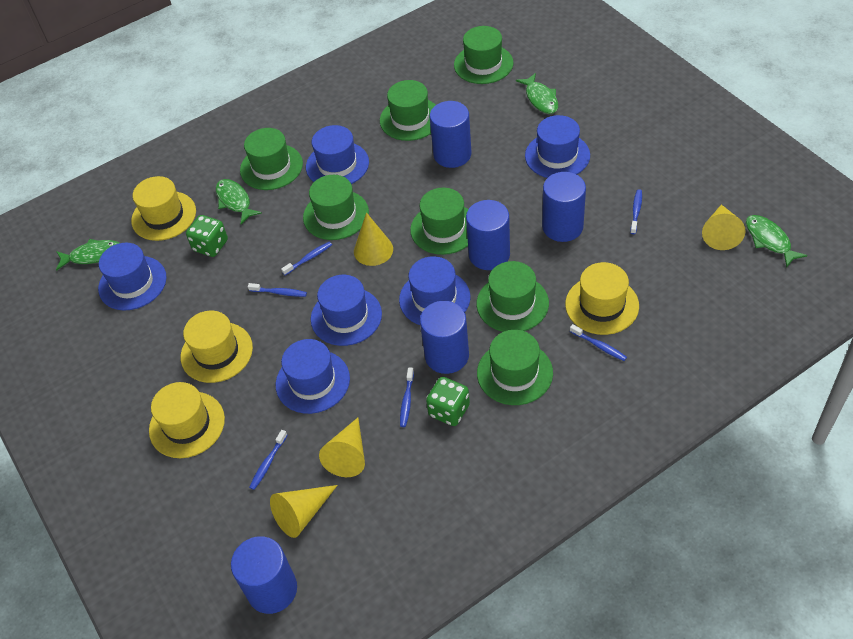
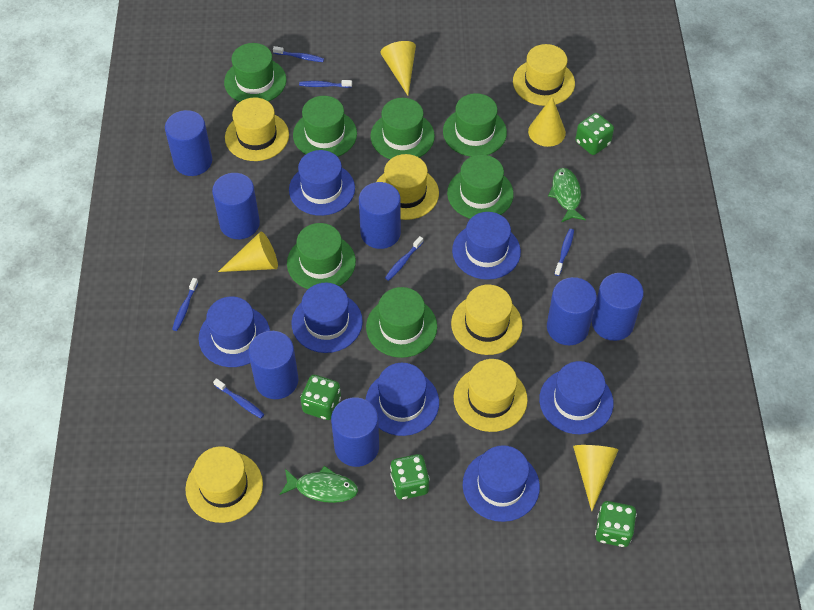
blue cylinder: [231,536,297,614] [420,301,469,374] [429,101,472,168] [466,200,510,270] [542,172,586,242] = 5 -> [165,110,212,176] [212,173,260,239] [248,331,298,399] [331,397,379,467] [359,182,401,249] [547,277,597,345] [592,273,644,341] = 7
blue hat: [98,243,167,311] [276,339,350,414] [306,125,369,184] [311,275,382,346] [399,256,470,325] [525,115,590,178] = 6 -> [199,296,270,367] [289,150,355,216] [292,283,363,353] [366,363,439,436] [452,212,521,280] [463,445,540,522] [539,361,614,434] = 7
green dice: [186,215,228,257] [426,377,470,426] = 2 -> [301,375,341,420] [390,454,430,500] [575,113,614,155] [595,501,637,547] = 4
green fish: [56,239,119,271] [216,179,262,224] [516,73,558,114] [746,215,808,267] = 4 -> [279,466,358,503] [548,168,586,222] = 2
yellow hat: [131,176,196,241] [149,382,225,458] [181,311,253,383] [565,262,639,335] = 4 -> [185,446,263,523] [225,98,289,161] [376,154,439,220] [451,284,522,355] [454,359,528,432] [513,44,575,106] = 6

